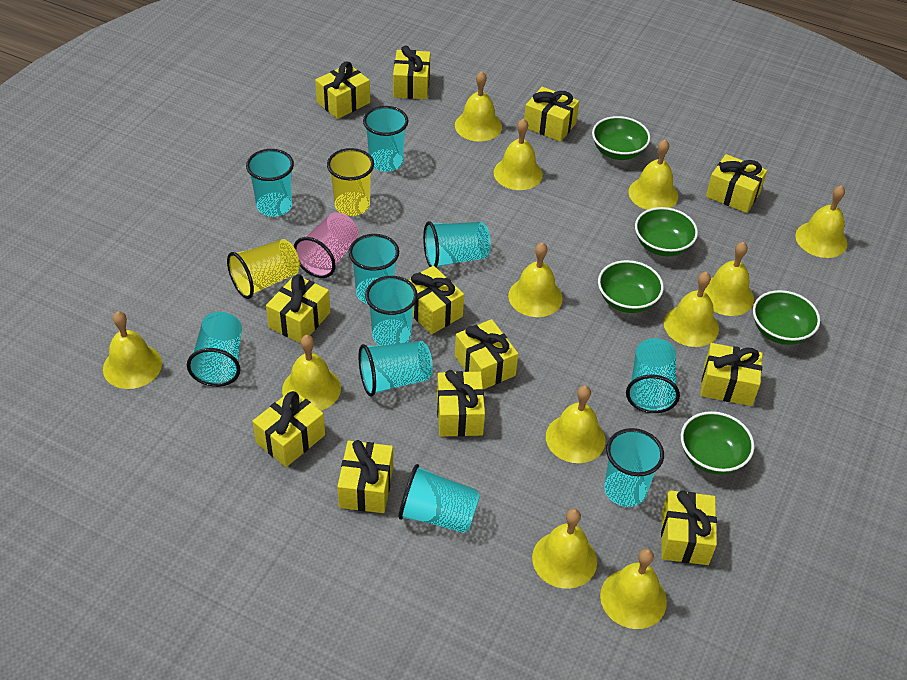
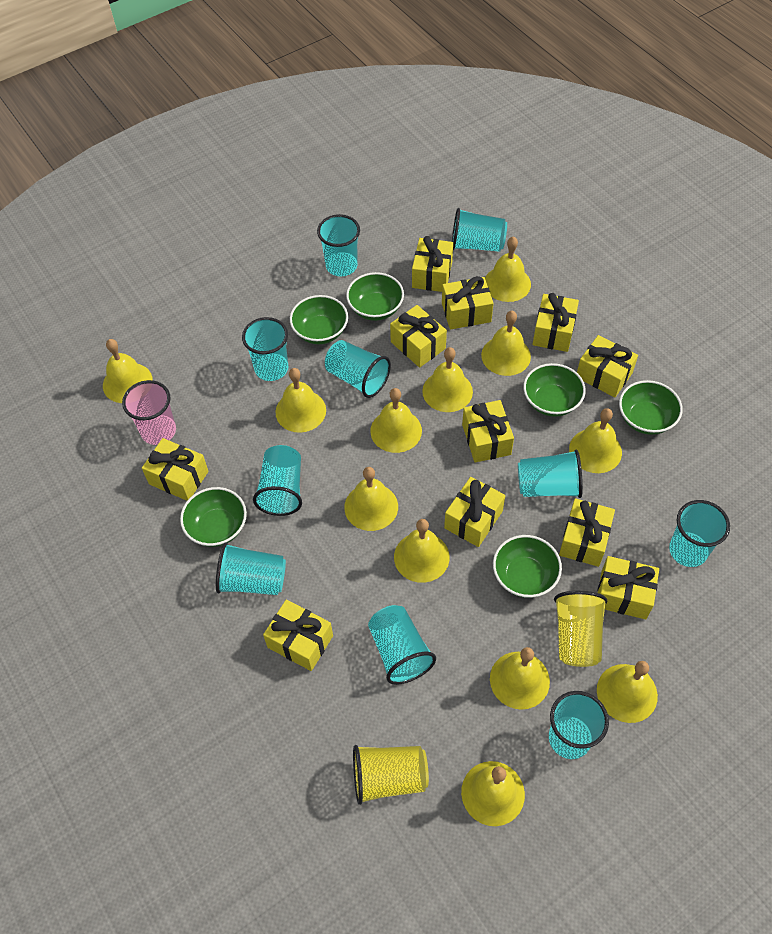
green bowl: [592,116,650,160] [598,260,664,313] [635,207,698,256] [681,411,754,474] [753,290,820,345] = 5 -> [180,487,247,547] [290,295,348,344] [346,272,404,321] [493,535,562,598] [523,363,586,417] [619,380,683,435] = 6
yellow gift: [252,389,325,467] [266,274,330,343] [315,61,370,119] [337,440,393,513] [393,46,430,99] [408,266,464,334] [437,370,485,437] [455,319,518,390] [524,87,579,142] [661,490,717,565] [701,343,763,406] [706,154,767,213] = 12 -> [142,438,209,501] [263,599,333,671] [390,305,447,368] [412,236,453,292] [442,276,494,329] [444,477,505,547] [462,400,514,463] [533,293,579,352] [559,498,615,567] [577,335,638,397] [598,556,659,619] = 11

